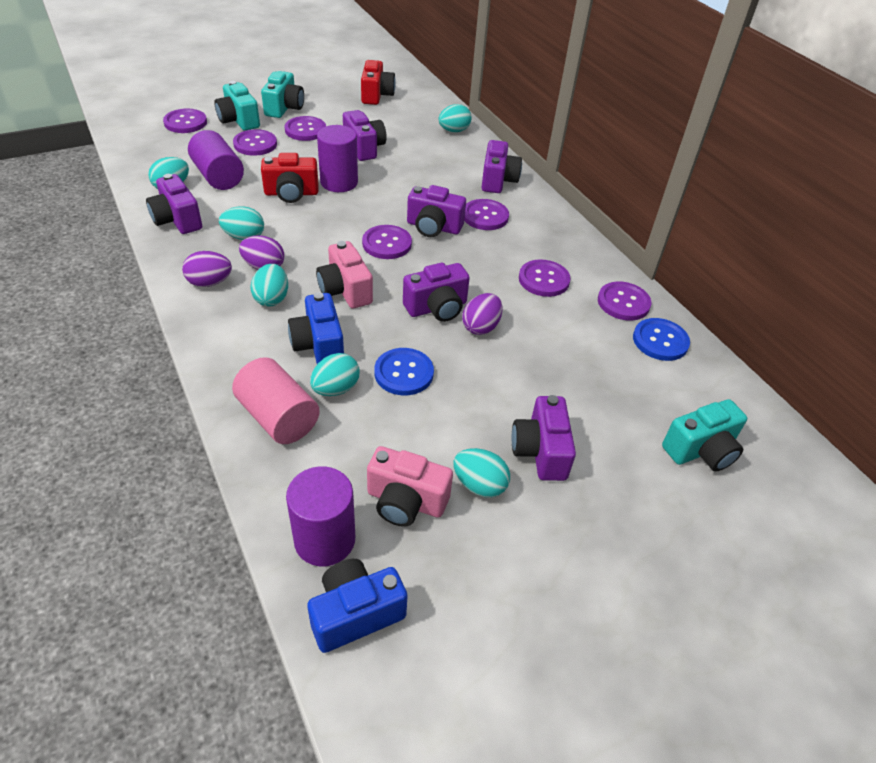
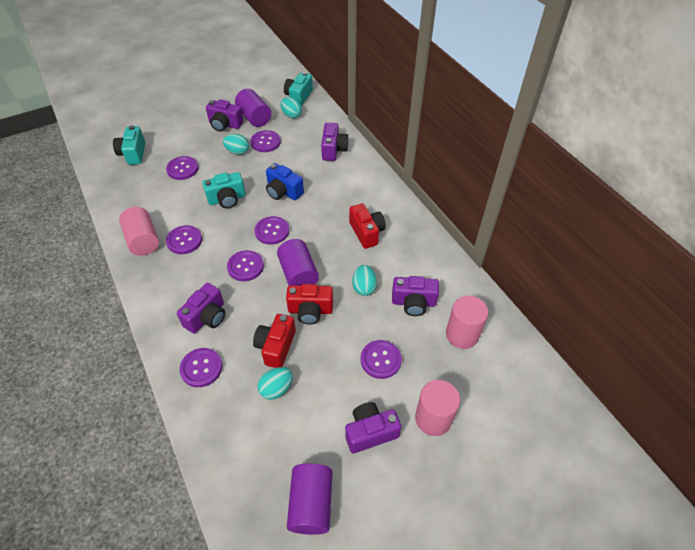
blue button: [374,348,434,395] [633,318,690,361] = 2 -> none = 0
blue camera: [288,292,344,364] [307,559,408,653] = 2 -> [266,163,304,200] = 1
pink camera: [316,241,373,309] [367,446,453,527] = 2 -> none = 0
pink cylinder: [232,357,320,444] = 1 -> [119,207,159,256] [415,380,460,436] [446,296,488,349] = 3
purple camera: [146,174,202,234] [343,110,387,161] [403,263,470,322] [407,185,466,237] [482,140,522,193] [511,395,576,481] = 6 -> [177,283,225,334] [206,99,243,132] [321,123,349,161] [345,402,402,453] [392,276,439,316] = 5
purple egg: [182,251,232,287] [239,235,284,270] [462,293,502,335] = 3 -> none = 0
red camera: [261,153,319,203] [361,60,396,105] = 2 -> [253,314,296,368] [286,284,333,325] [349,203,386,249] = 3
turquoise egg: [148,157,189,189] [219,206,264,240] [251,264,288,306] [310,353,360,396] [439,104,472,132] [453,448,510,498] = 6 -> [223,134,249,155] [257,367,293,400] [281,97,302,118] [352,265,377,296] = 4

